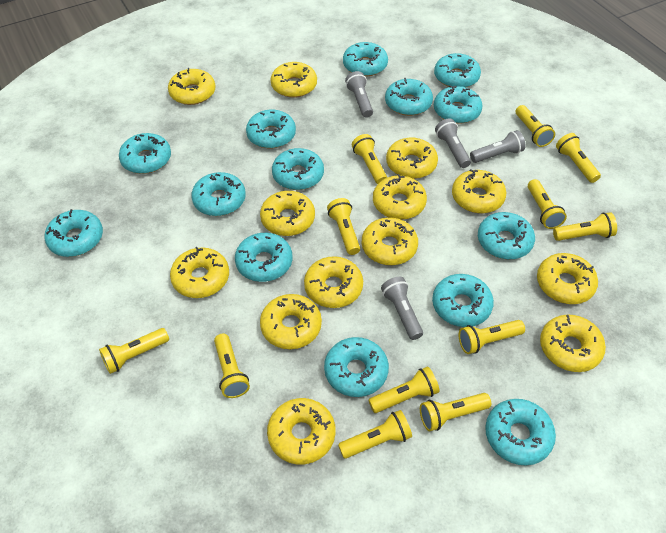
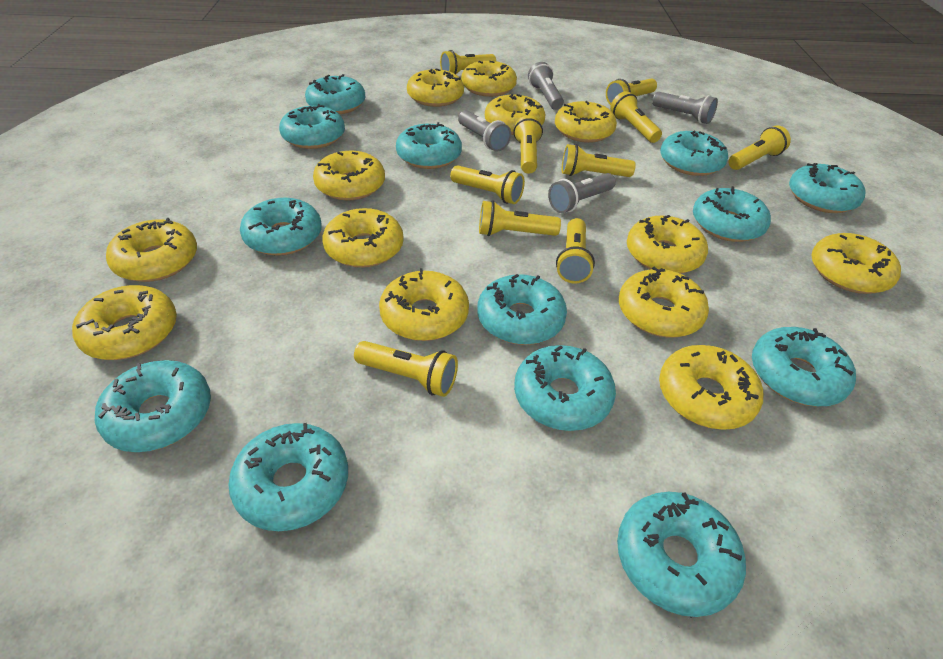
turquoise donut: [45,209,103,257] [119,133,171,174] [191,172,246,216] [235,233,293,282] [246,109,296,149] [272,148,324,190] [324,337,389,397] [343,42,388,77] [385,78,433,116] [432,274,494,327] [434,53,481,87] [434,85,483,124] [478,212,535,259] [485,399,556,465] = 14 -> [95,360,211,452] [228,423,348,531] [240,198,322,256] [279,104,345,149] [305,74,365,114] [396,122,462,169] [477,274,567,345] [514,345,616,431] [617,492,746,617] [660,131,728,176] [693,186,771,242] [752,327,856,407] [789,163,866,213] = 13
yellow flashlight: [99,328,169,374] [214,334,250,398] [327,198,360,255] [338,410,412,459] [352,134,387,184] [369,367,440,413] [420,393,491,431] [459,320,525,354] [516,105,555,147] [528,179,567,229] [553,212,617,241] [556,133,601,183] = 12 -> [354,341,458,397] [440,50,496,74] [450,165,525,204] [479,200,561,236] [513,115,543,174] [556,218,595,283] [562,144,636,177] [606,79,657,105] [610,91,662,143] [728,125,791,170] = 10

